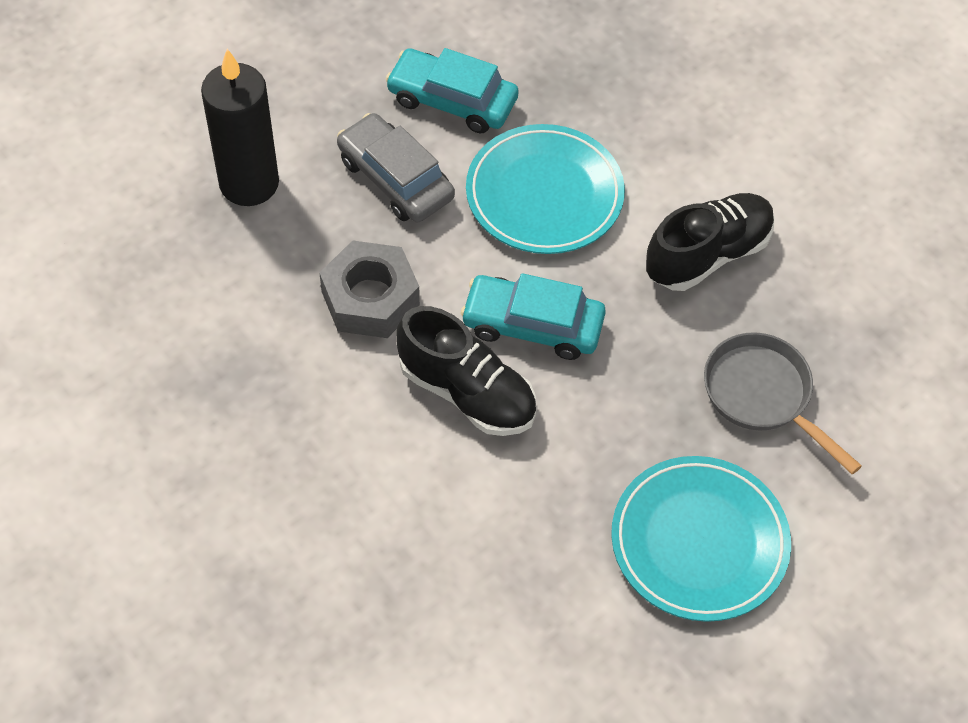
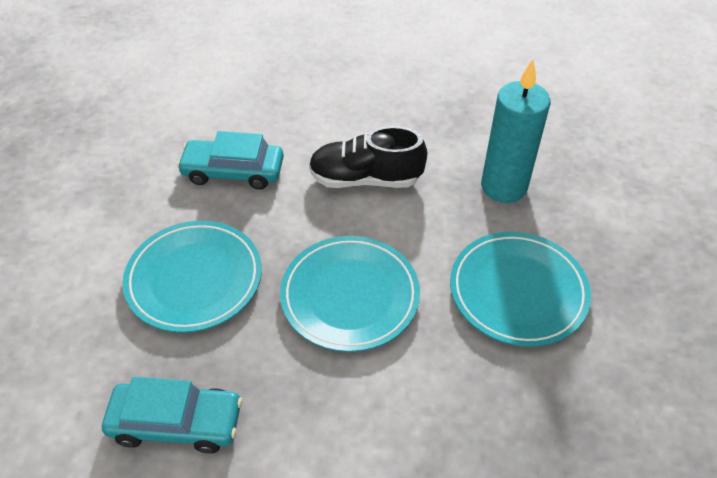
black candle: [201,49,279,206] = 1 -> none = 0
black shoe: [396,306,536,436] [646,193,775,291] = 2 -> [309,126,427,188] = 1
grey car: [337,113,455,222] = 1 -> none = 0
grey nut: [320,240,420,338] = 1 -> none = 0
grey pan: [704,332,862,475] = 1 -> none = 0
turquoise candle: none = 0 -> [481,59,550,203] = 1
turquoise plate: [466,124,625,254] [611,456,791,622] = 2 -> [123,221,262,333] [280,236,420,352] [450,232,591,347] = 3

